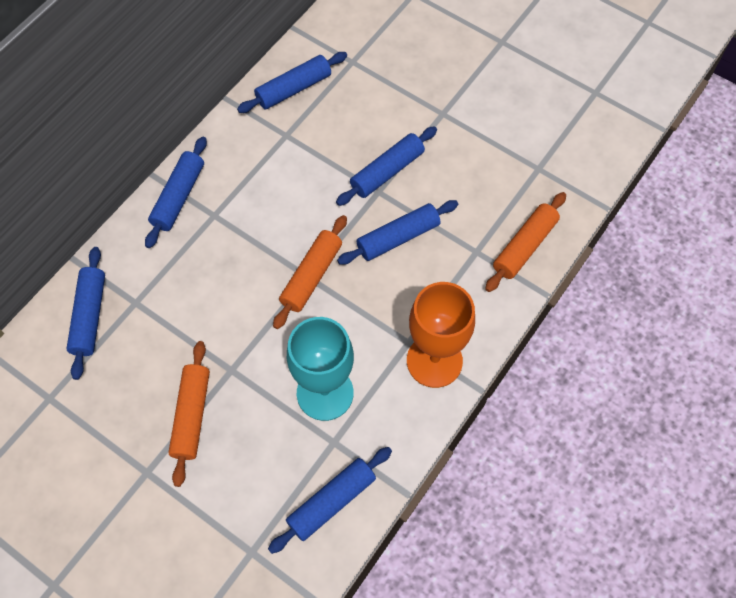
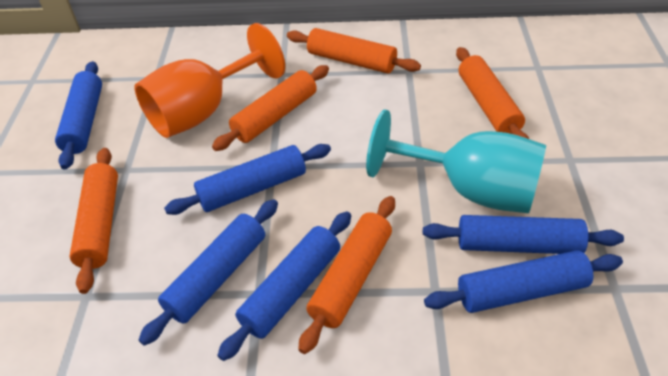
orange rolling pin: [168,341,210,487] [273,215,347,329] [485,192,566,292] = 3 -> [70,148,118,294] [212,65,329,151] [287,28,421,73] [298,196,395,354] [456,47,529,139] = 5

